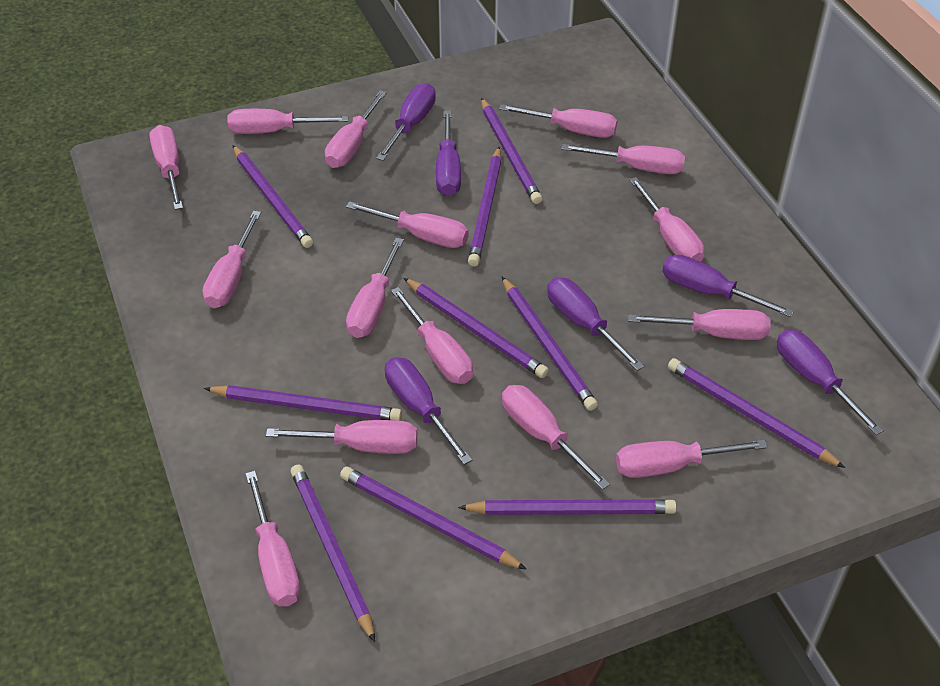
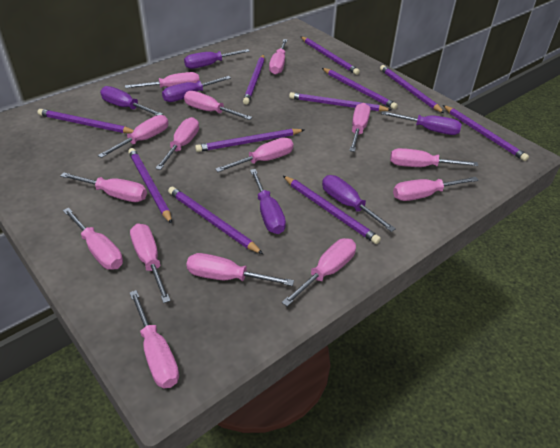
purple pencil: [204,385,402,421] [233,145,313,248] [291,464,375,642] [340,467,527,570] [404,278,549,378] [458,499,677,515] [468,147,502,267] [481,98,542,204] [502,277,598,411] [668,358,845,468] = 10 -> [38,109,134,133] [128,148,172,224] [168,187,263,254] [195,129,304,152] [243,54,265,105] [283,176,381,244] [289,92,391,111] [301,37,360,75] [322,68,398,110] [380,65,444,113] [443,105,529,161] = 11

